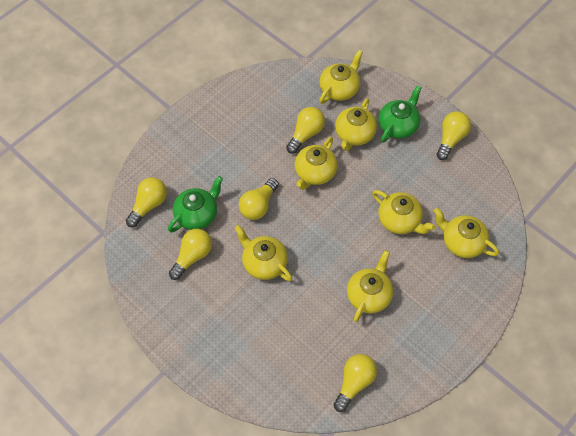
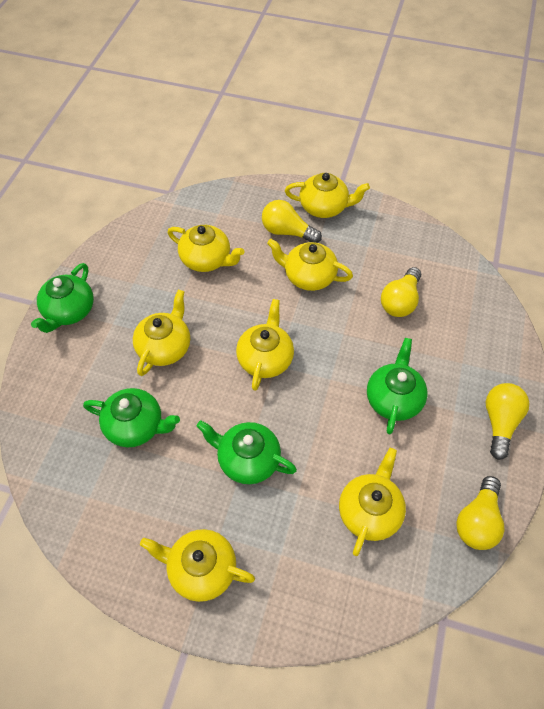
green teapot: [168,176,223,232] [379,85,422,143] = 2 -> [31,263,94,333] [83,388,180,447] [196,420,297,484] [367,338,428,434] = 4
yellow light bulb: [126,177,167,227] [169,229,212,280] [239,178,279,220] [286,107,325,154] [334,354,377,412] [436,111,471,160] = 6 -> [262,200,322,243] [381,267,421,317] [456,476,504,550] [486,383,529,460] = 4

